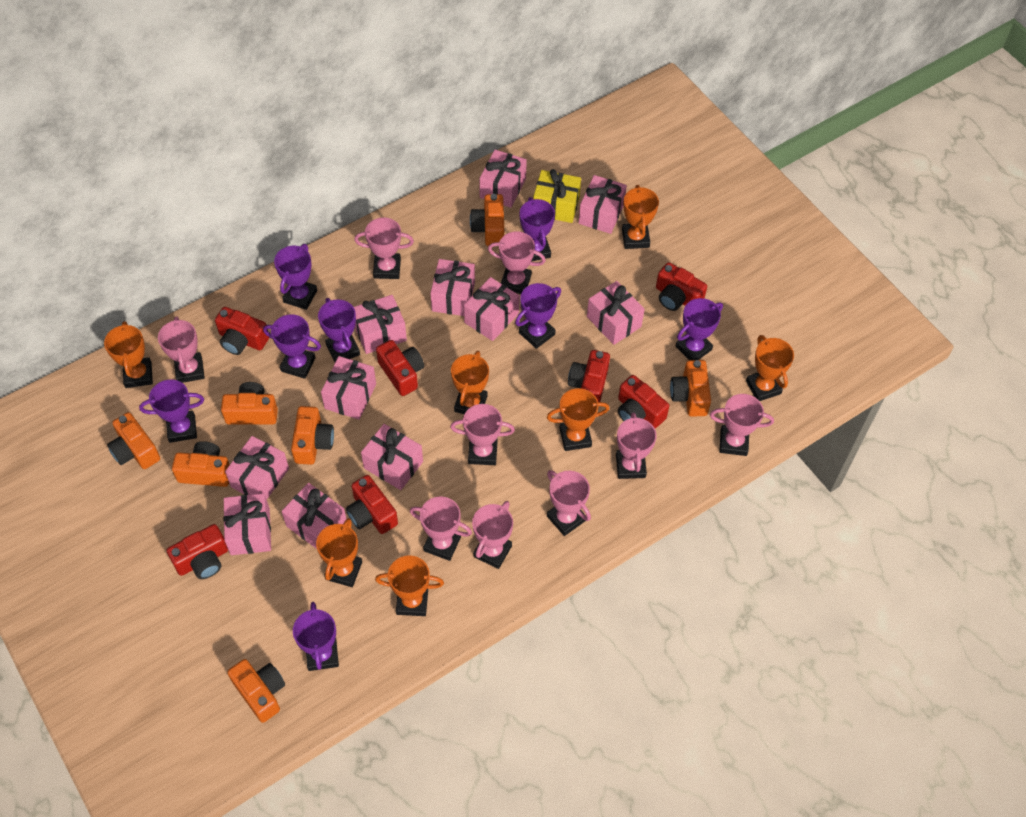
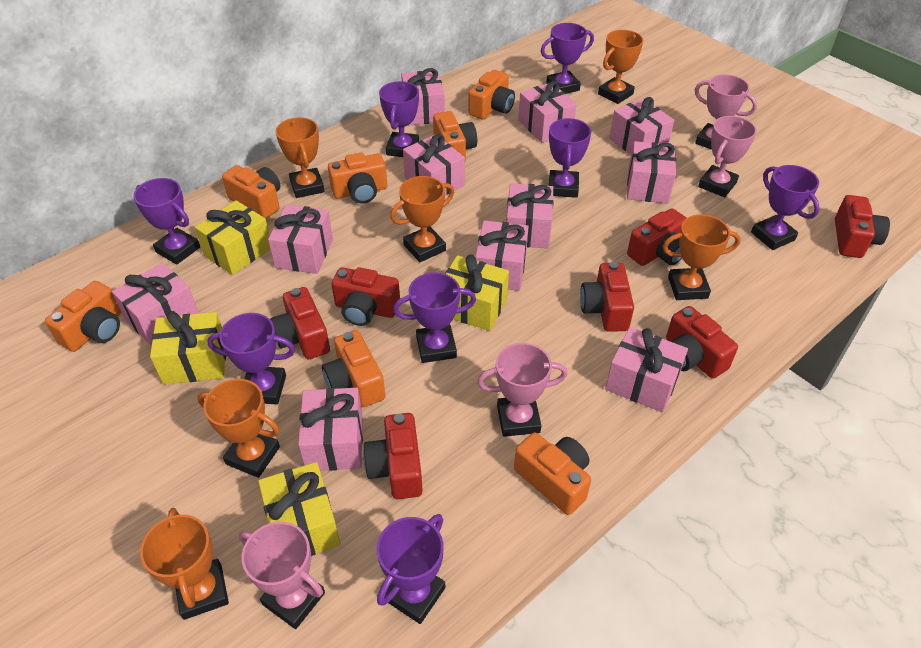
orange trophy: [104,321,153,388] [316,518,362,587] [375,555,444,616] [451,351,489,414] [547,388,610,451] [622,185,659,249] [746,335,794,401] = 7 -> [140,508,229,620] [197,379,280,478] [276,117,325,198] [390,176,454,262] [598,30,643,104] [662,214,741,300] = 6
pink trophy: [158,316,205,383] [354,217,414,279] [410,497,472,561] [450,404,515,465] [472,501,513,569] [488,231,546,294] [547,470,591,536] [616,412,657,479] [710,394,774,456] = 9 -> [239,522,325,629] [477,343,567,437] [695,74,757,150] [698,116,757,197] = 4
yellow gift: [533,169,581,223] = 1 -> [150,311,226,385] [195,200,270,275] [258,462,341,556] [446,255,509,331] = 4

